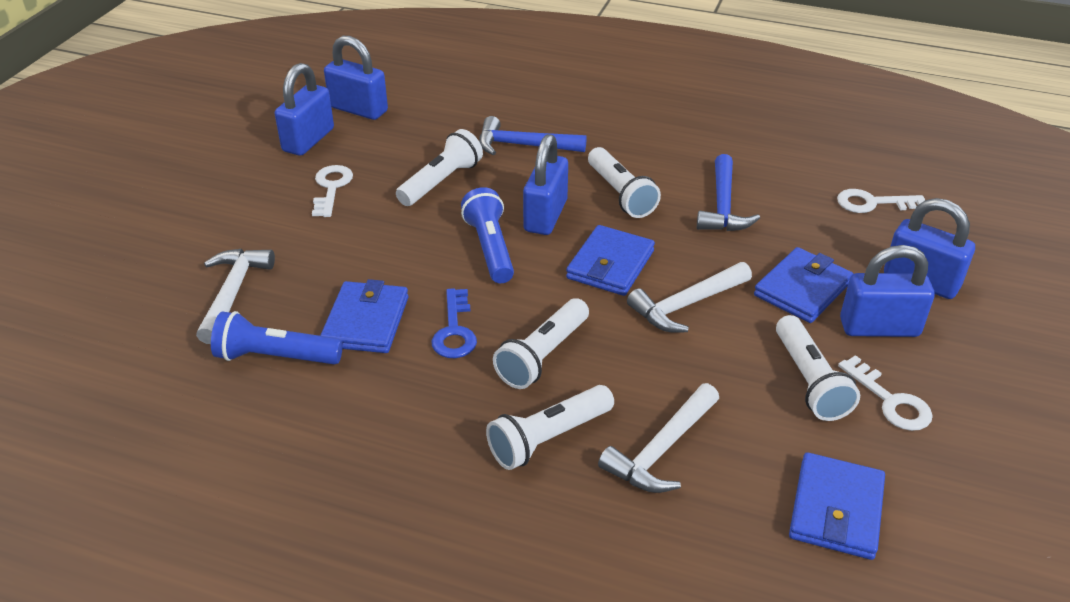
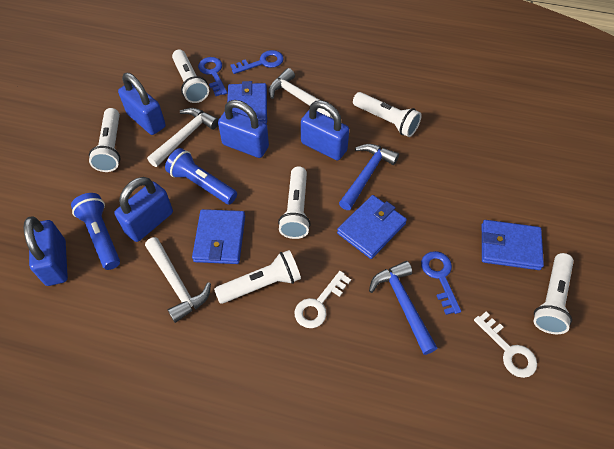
blue key: [432,288,477,358] = 1 -> [198,57,227,96] [230,50,284,74] [421,251,461,315] = 3
white flashlight: [396,129,483,206] [486,385,614,470] [493,298,589,389] [588,147,661,218] [776,315,860,421] = 5 -> [89,108,121,172] [172,49,209,103] [214,250,301,304] [278,166,311,239] [353,92,422,137] [534,253,574,334] = 6
white key: [312,165,353,217] [837,189,925,213] [838,355,933,431] = 3 -> [294,271,351,328] [474,312,537,378] = 2

